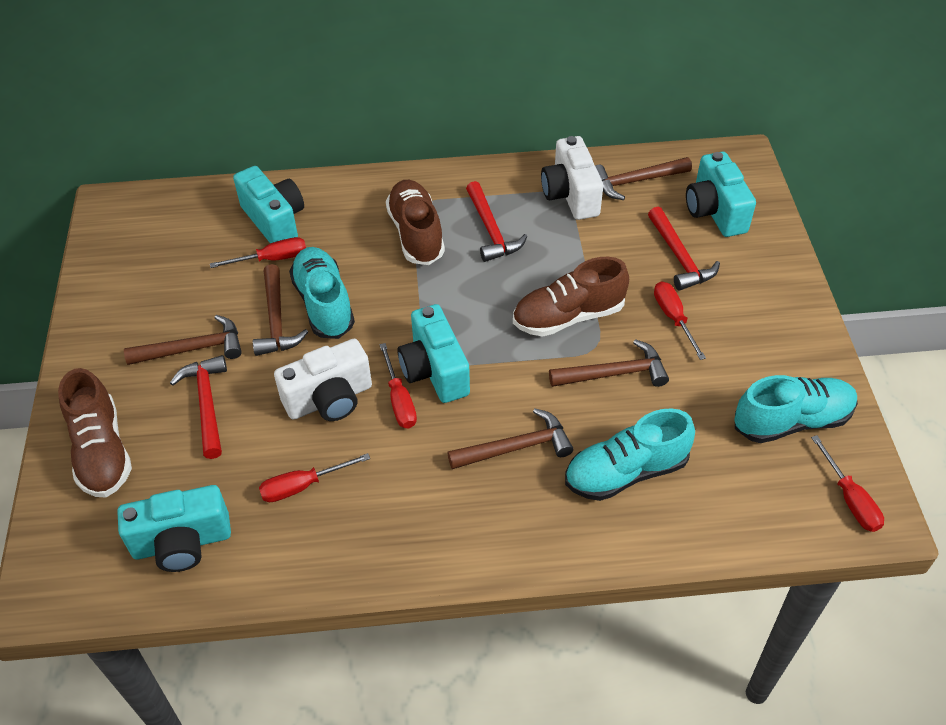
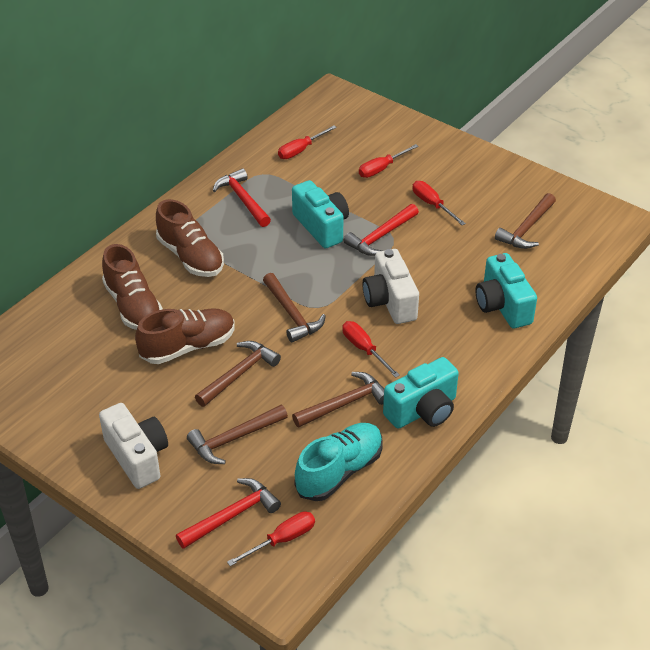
turquoise camera: [117,485,231,572] [233,166,304,243] [397,304,470,403] [686,152,756,237] = 4 -> [292,180,349,248] [383,357,459,429] [475,253,537,329] = 3
turquoise shoe: [289,247,355,339] [565,408,695,501] [734,375,858,443] = 3 -> [294,423,383,501] = 1

